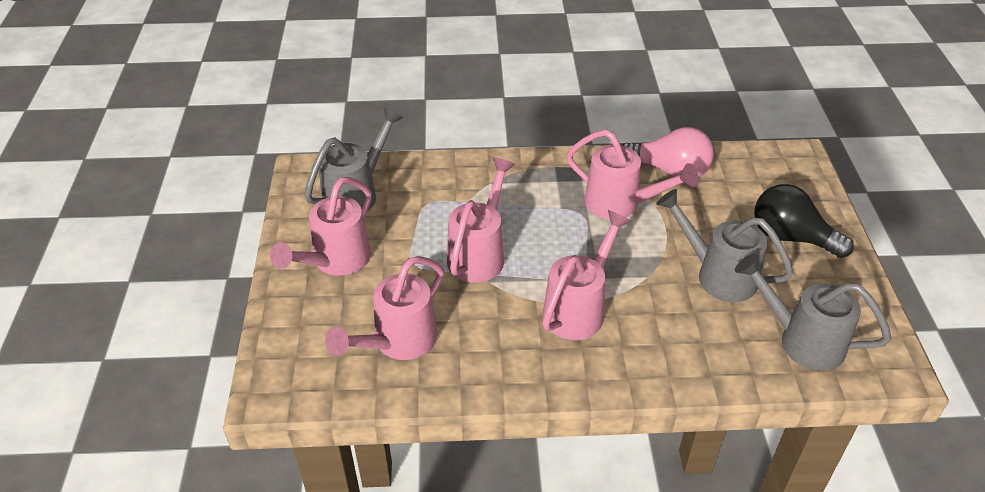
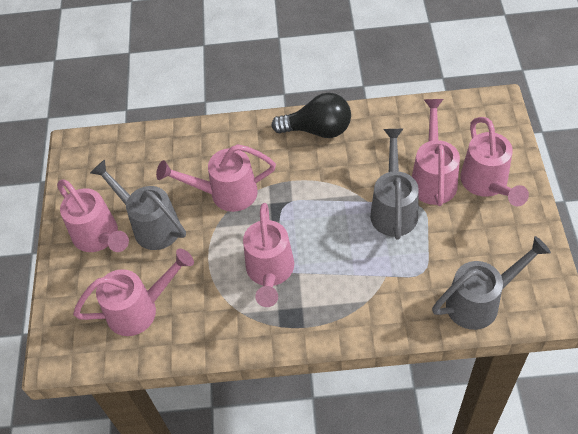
pink light bulb: [622,127,714,177] = 1 -> none = 0
pink watering can: [270,177,372,276] [325,256,444,360] [447,157,515,283] [542,210,631,340] [566,129,698,219] = 5 -> [57,179,129,252] [73,248,194,336] [156,144,276,212] [243,203,294,307] [412,99,460,206] [460,117,529,206] = 6

